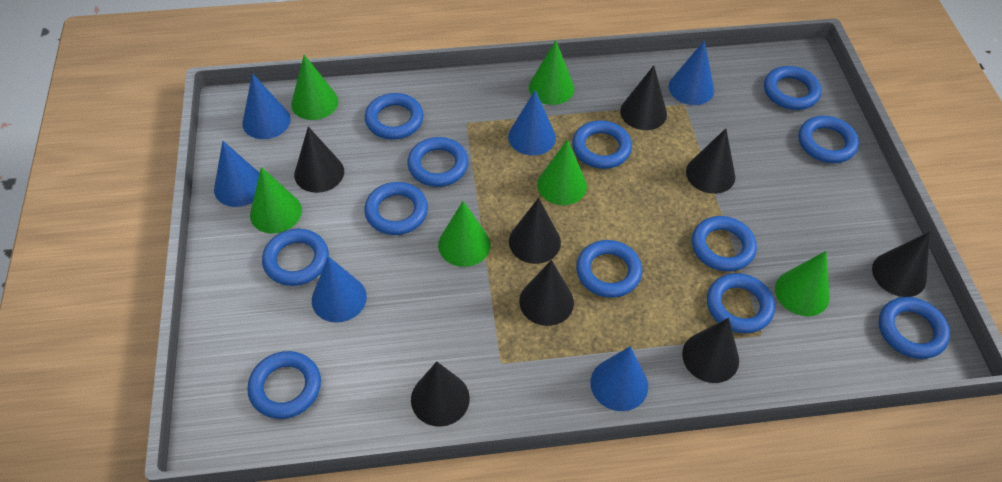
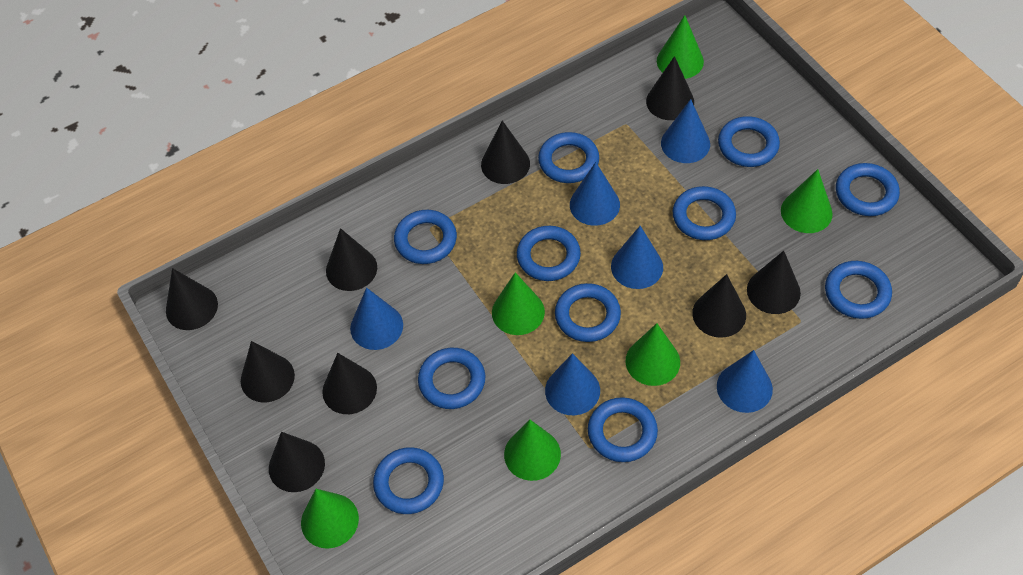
black cone: [294,127,344,193] [411,362,470,427] [509,198,561,264] [519,260,574,326] [620,65,667,130] [682,318,739,383] [686,128,735,194] [872,232,930,297] = 8 -> [166,268,218,330] [241,341,295,402] [269,432,325,492] [322,353,377,414] [326,228,377,291] [481,121,530,184] [646,56,694,120] [692,274,746,338] [747,251,801,314] = 9
blue ring: [247,351,321,419] [262,229,329,286] [364,182,428,235] [365,93,424,140] [407,137,468,187] [572,120,632,169] [576,240,642,298] [692,216,757,272] [707,273,775,333] [764,66,821,110] [798,116,859,163] [879,297,950,359] = 12 -> [373,447,444,514] [394,210,457,264] [418,348,485,409] [517,226,581,281] [538,132,599,183] [555,283,621,342] [588,397,658,462] [673,186,736,240] [718,116,780,167] [825,261,892,319] [836,163,900,216] = 11

